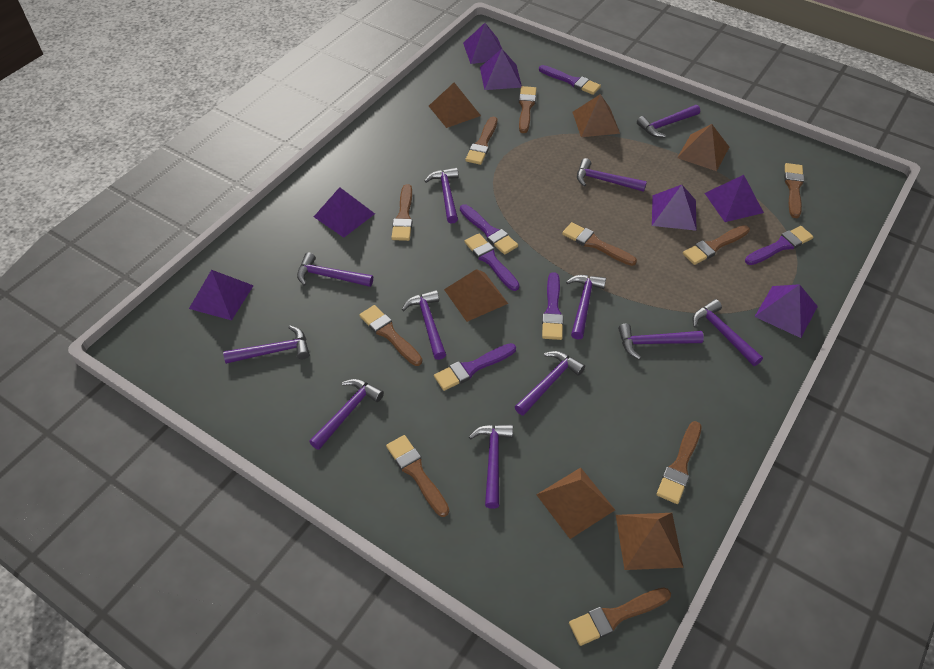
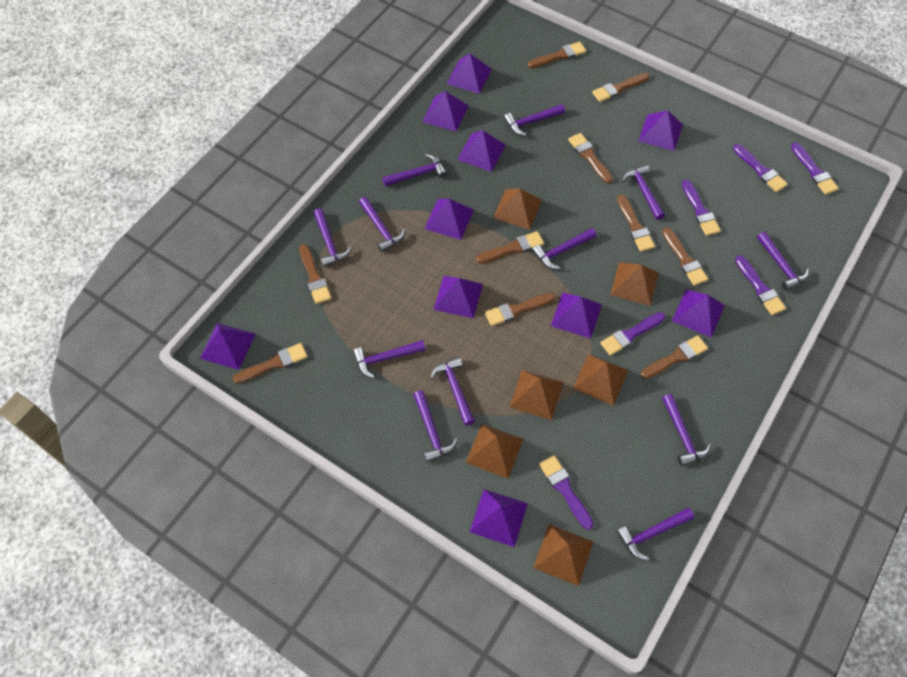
purple pyramid: [189,270,254,321] [314,187,375,238] [463,23,502,64] [480,49,522,90] [652,185,697,231] [705,175,764,222] [755,284,818,338] = 7 -> [200,323,256,370] [422,91,469,132] [424,199,474,240] [434,276,483,319] [447,53,492,94] [457,130,506,172] [470,489,528,547] [551,292,602,339] [639,110,683,151] [672,290,725,338] = 10

